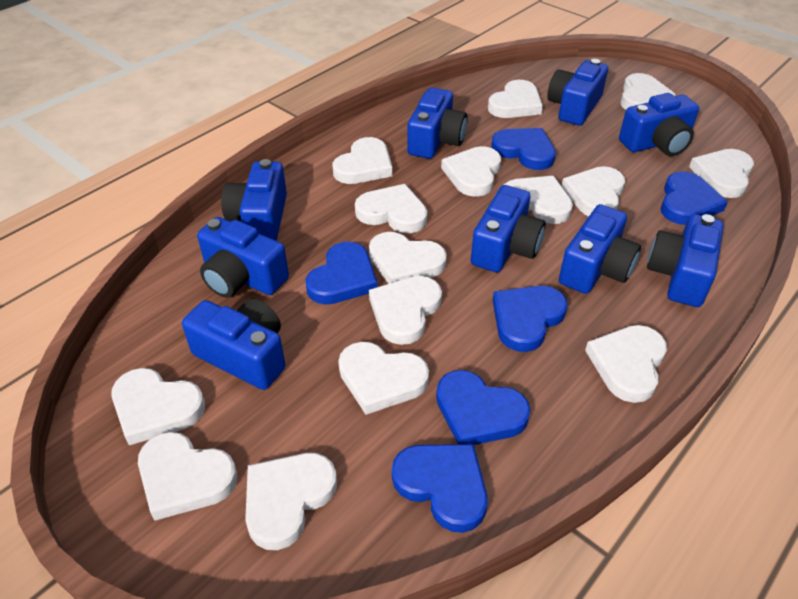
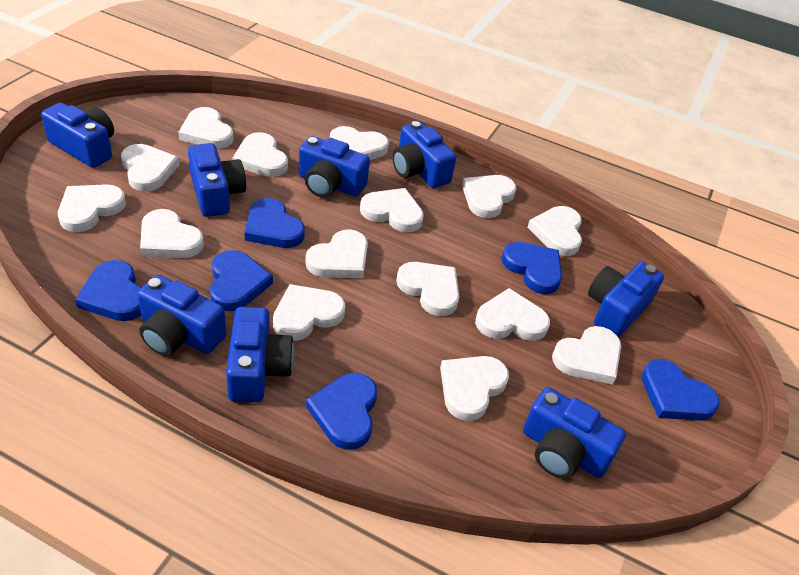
blue camera: [182,299,285,390] [197,217,289,298] [221,159,287,241] [407,88,468,159] [471,185,546,272] [547,59,608,125] [559,204,641,294] [619,93,699,156] [647,214,724,307] = 9 -> [41,103,114,168] [137,275,226,356] [188,143,246,217] [226,307,294,403] [299,136,370,198] [392,121,456,188] [523,387,626,479] [588,262,664,337] = 8

